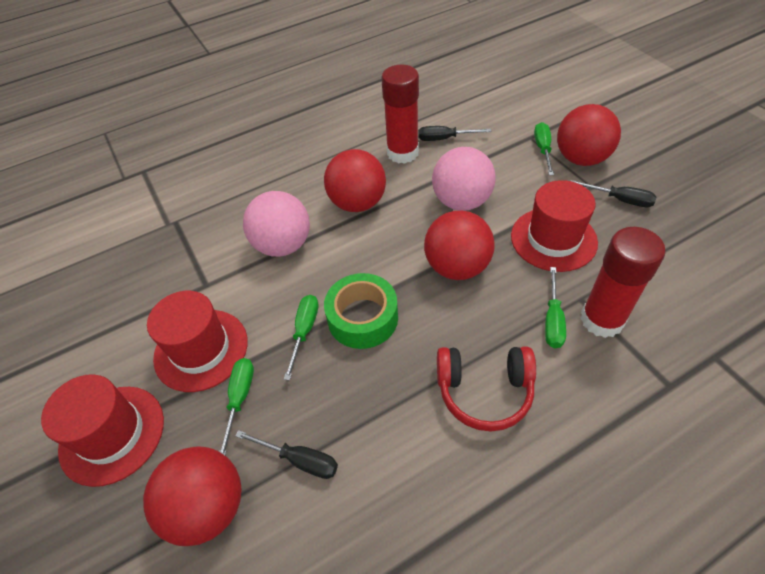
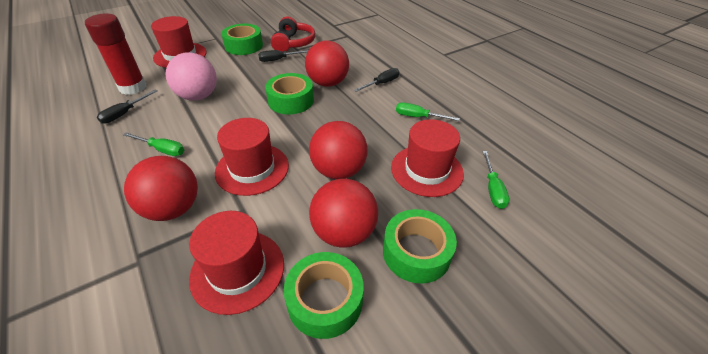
green screwdriver: [219,358,254,455] [284,295,319,381] [534,122,554,175] [545,267,566,348] = 4 -> [123,133,184,156] [396,102,460,121] [483,151,509,209] = 3
green tape: [324,273,398,349] = 1 -> [221,24,263,55] [265,73,314,114] [284,252,364,339] [383,209,457,284] = 4
pink ball: [243,191,310,257] [432,147,496,211] = 2 -> [166,52,217,101] = 1
red glue stick: [381,65,419,164] [580,227,665,338] = 2 -> [85,14,147,95] = 1
red hat: [41,374,164,487] [147,291,248,392] [511,180,598,272] = 3 -> [151,16,207,68] [189,211,284,315] [215,118,289,196] [391,119,464,197] = 4

